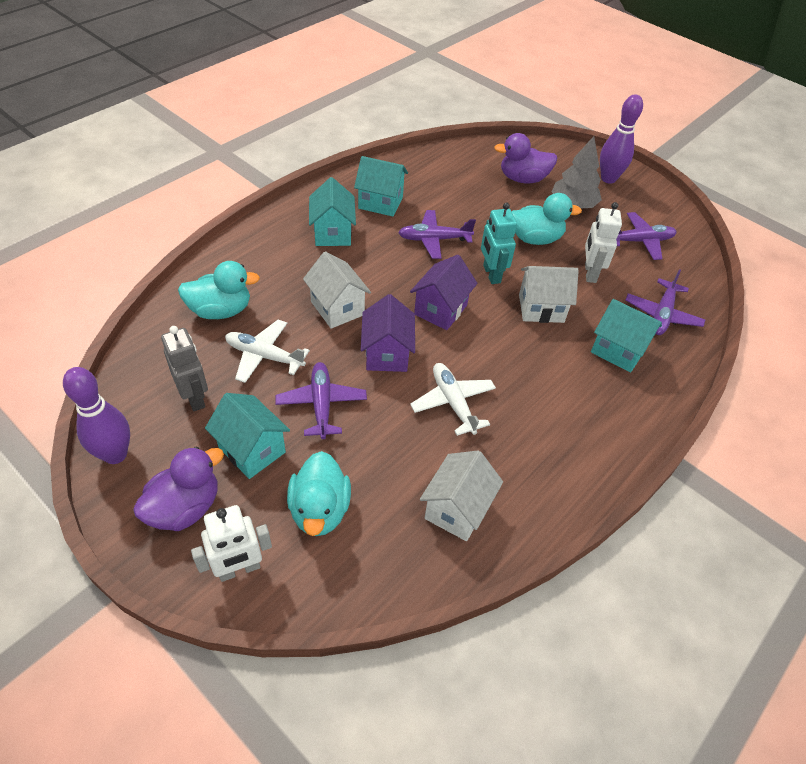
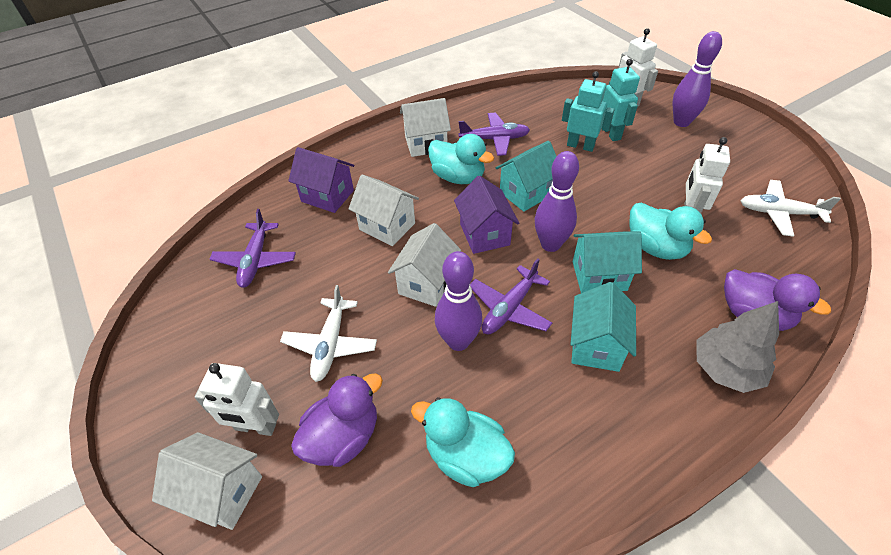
grey robot: [161,326,208,411] = 1 -> none = 0
purple bowling pin: [63,367,130,464] [600,94,643,184] = 2 -> [435,251,482,351] [535,151,579,252] [673,31,722,127] = 3
purple plane: [275,362,367,439] [398,210,476,259] [616,212,677,260] [626,269,705,335] = 4 -> [210,209,296,288] [458,112,530,156] [470,258,552,334] = 3
turquoise house: [205,393,290,479] [309,177,356,246] [354,156,408,216] [591,299,662,373] = 4 -> [496,141,557,212] [570,282,636,372] [573,231,642,293] = 3
turquoise robot: [481,203,517,284] = 1 -> [562,71,615,152] [602,59,640,141] = 2
white house: [303,251,371,329] [420,450,503,541] [519,266,579,323] = 3 -> [152,432,262,530] [348,174,419,246] [388,223,461,307] [400,98,451,157] = 4
white robot: [191,505,272,582] [585,202,622,283] = 2 -> [195,363,279,436] [619,28,658,106] [684,137,730,213] = 3

